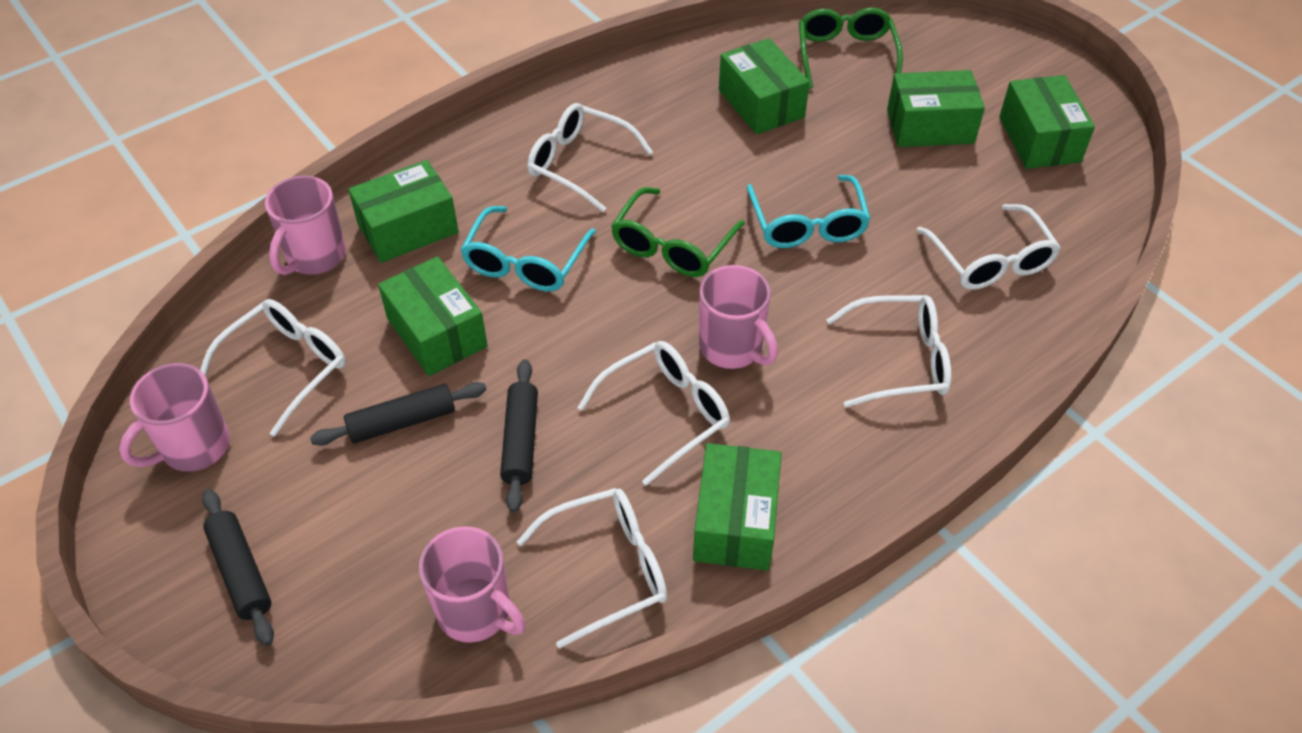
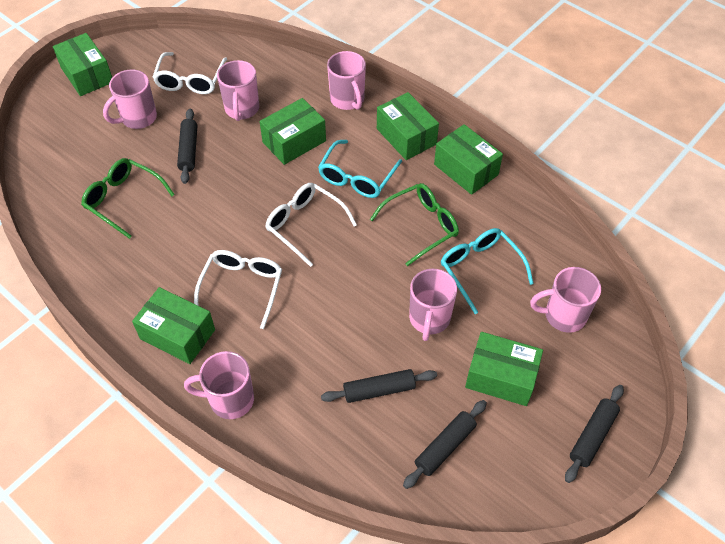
black rolling pin: [202,489,274,646] [310,382,487,446] [500,359,538,513] = 3 -> [177,109,197,184] [321,369,437,403] [403,400,487,489] [565,385,624,483] = 4
pink mug: [119,363,230,472] [265,176,346,275] [419,526,526,643] [699,265,778,369] = 4 -> [103,69,157,129] [184,351,254,419] [217,60,259,121] [327,51,366,110] [409,269,457,341] [530,267,601,333] = 6
white glasses: [200,299,346,437] [517,488,667,649] [528,103,653,212] [577,341,730,486] [827,295,951,408] [917,204,1061,290] = 6 -> [153,52,227,94] [194,250,282,329] [265,183,357,267] = 3

